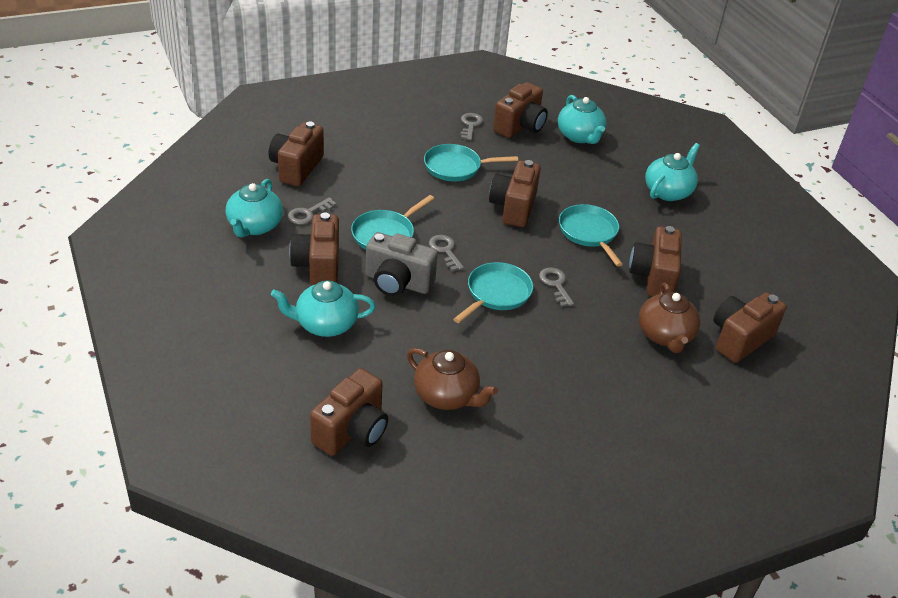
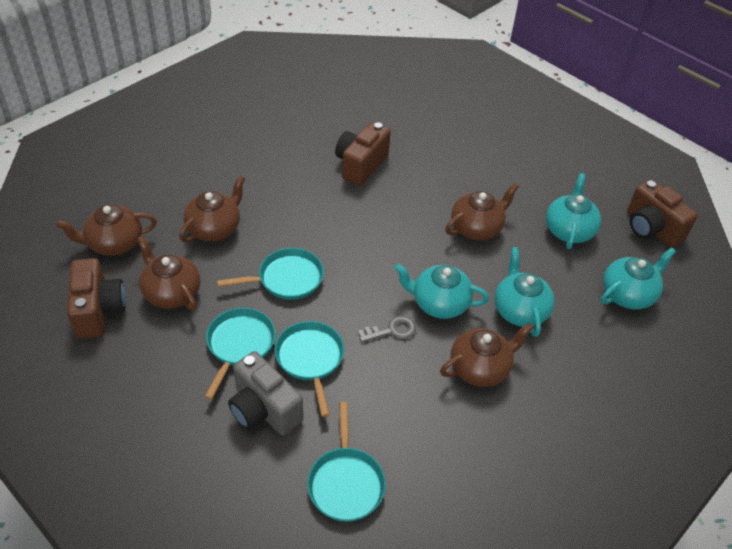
brown camera: [269,121,324,186] [289,212,339,286] [310,368,388,456] [489,160,541,227] [493,82,548,138] [629,226,682,297] [713,292,786,363] = 7 -> [67,258,126,339] [335,122,391,186] [627,179,698,247] = 3
brown teapot: [407,348,498,410] [639,282,701,353] = 2 -> [56,204,157,256] [137,236,200,311] [179,175,245,243] [440,323,533,387] [445,183,519,240] = 5
grey key: [288,197,337,225] [429,235,464,271] [460,113,483,140] [539,267,574,307] = 4 -> [358,316,416,342] = 1

